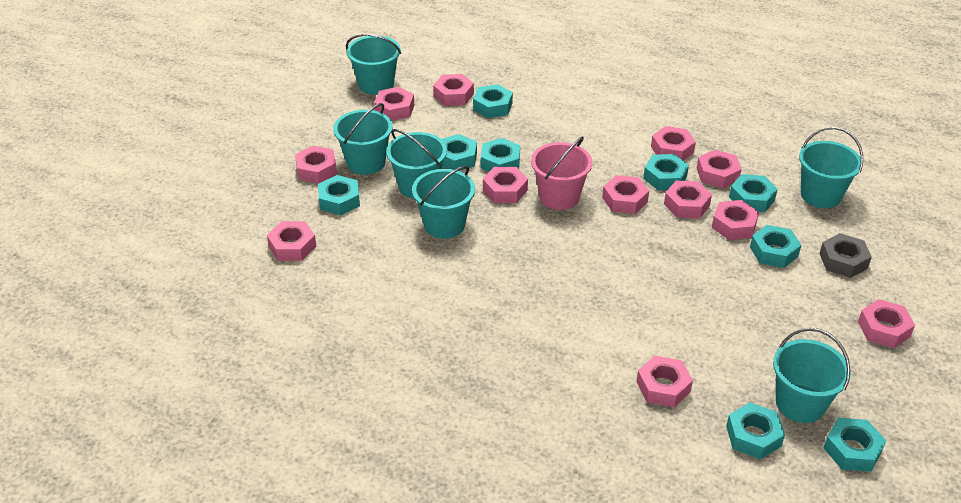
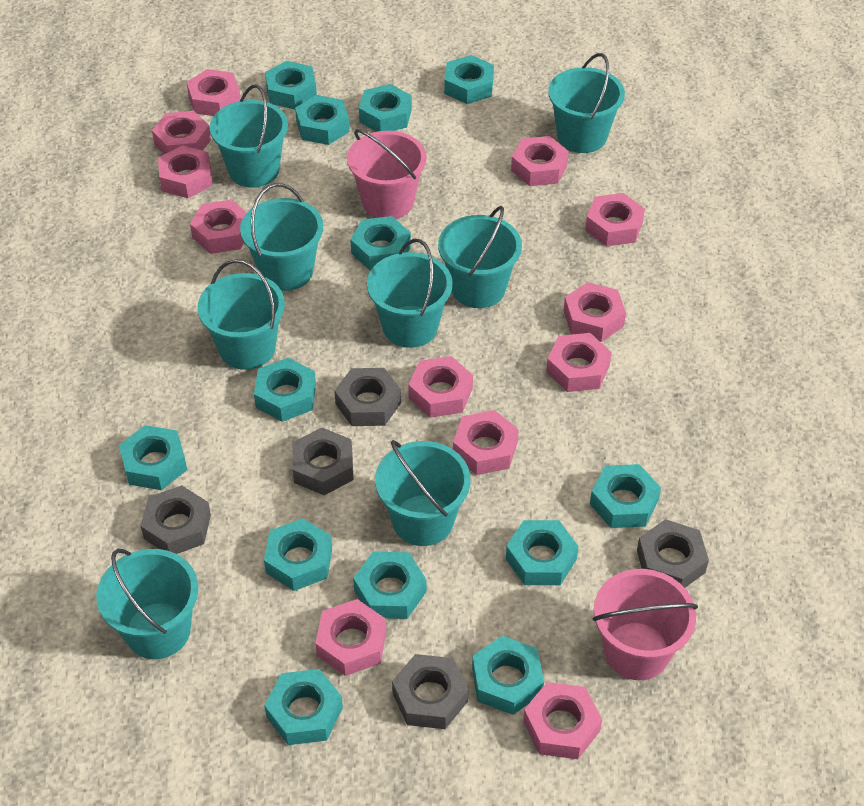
grey nut: [819,233,872,278] = 1 -> [141,485,211,554] [292,427,353,495] [335,368,401,426] [392,654,468,729] [637,519,709,588] = 5
pink bucket: [531,137,593,210] = 1 -> [347,129,427,219] [593,569,698,680] = 2
turquoise bucket: [333,103,393,175] [346,34,401,95] [386,129,447,199] [412,166,475,239] [773,328,851,423] [799,127,863,208] = 6 -> [96,549,198,659] [198,259,285,370] [210,85,288,187] [240,183,323,291] [367,239,452,348] [375,440,471,546] [438,206,522,308] [548,53,625,153] = 8
turquoise nut: [318,175,360,215] [442,134,477,171] [473,84,513,118] [481,138,520,172] [643,154,689,190] [726,402,785,459] [729,174,778,212] [750,225,801,268] [823,418,886,472] = 9 -> [119,425,187,490] [254,358,316,422] [264,518,332,591] [264,669,343,745] [265,61,317,110] [295,95,350,145] [350,216,411,270] [353,552,426,619] [359,84,412,132] [444,55,494,104] [472,636,544,715] [506,520,579,585] [590,464,661,528] = 13

